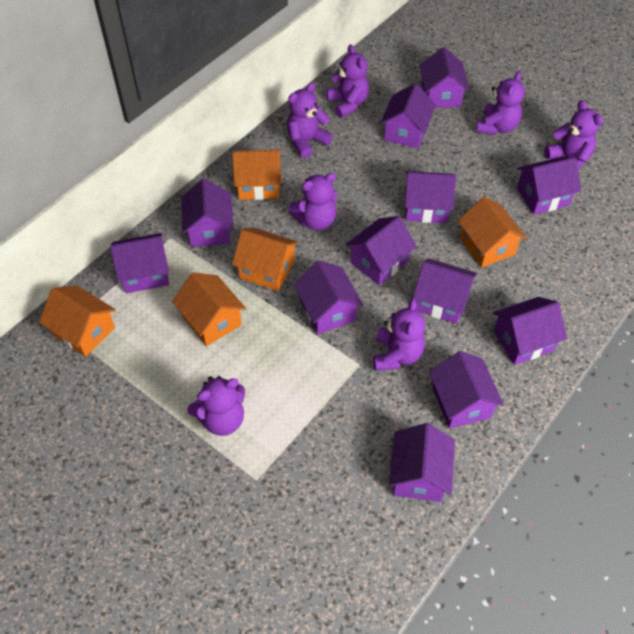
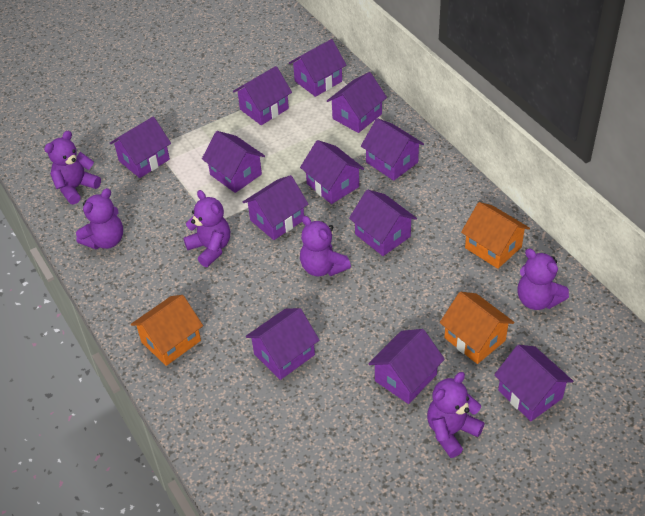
orange house: [39,286,116,357] [172,273,246,346] [232,150,281,200] [232,228,299,291] [458,197,527,267] = 5 -> [131,295,203,366] [440,292,515,364] [461,202,530,269] = 3
purple teddy bear: [187,376,245,436] [287,83,333,158] [289,173,338,231] [327,44,369,118] [373,299,425,371] [476,71,525,135] [544,100,603,169] = 7 -> [44,131,101,204] [76,188,123,249] [183,190,230,267] [300,216,351,276] [427,372,485,458] [517,249,569,310] = 6

